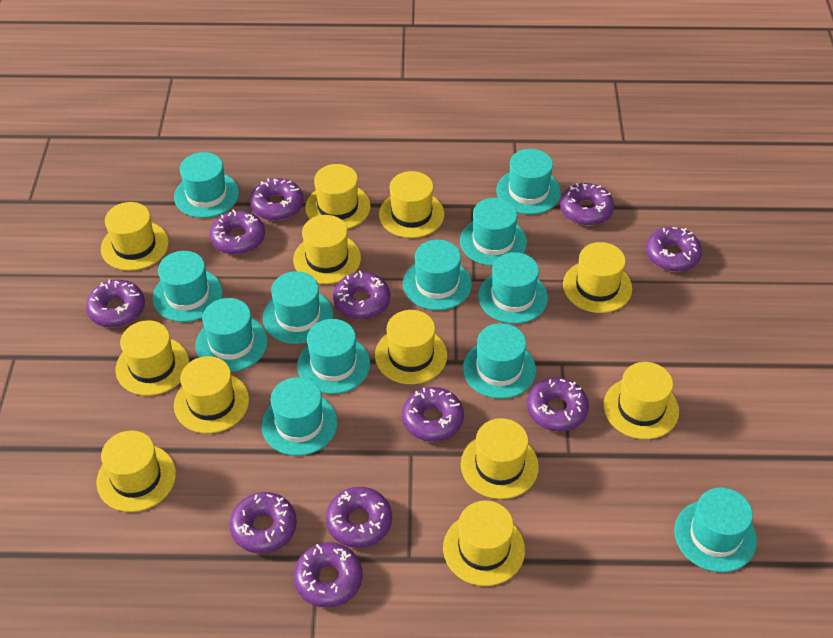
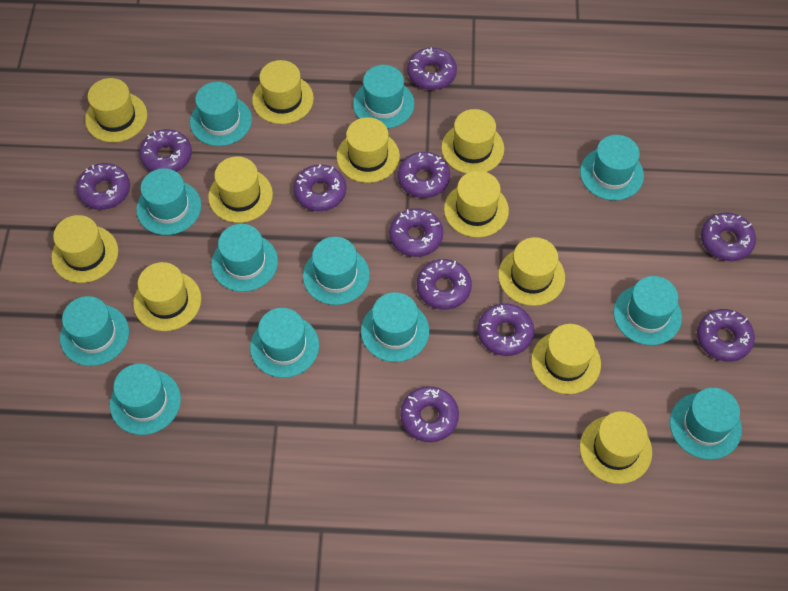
yellow hat: [96,430,176,512] [101,202,169,271] [116,320,189,396] [174,356,249,433] [293,215,361,284] [305,164,371,229] [375,310,447,384] [379,171,444,238] [443,501,525,586] [461,418,539,499] [563,242,632,313] [603,362,679,439] = 12 -> [52,215,118,283] [85,78,147,143] [133,262,201,331] [208,156,273,223] [252,60,314,124] [337,117,400,183] [441,109,504,174] [444,171,509,238] [498,237,565,306] [531,324,601,394] [580,411,652,484] = 11

